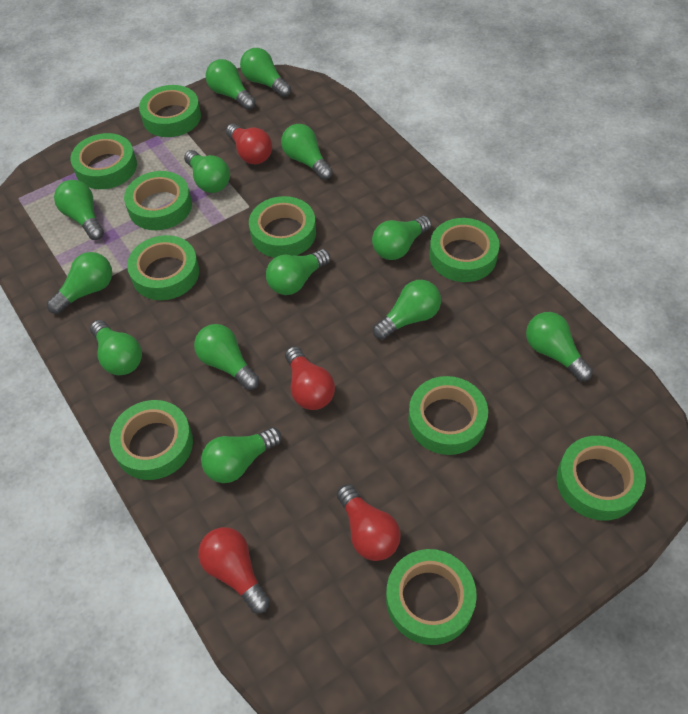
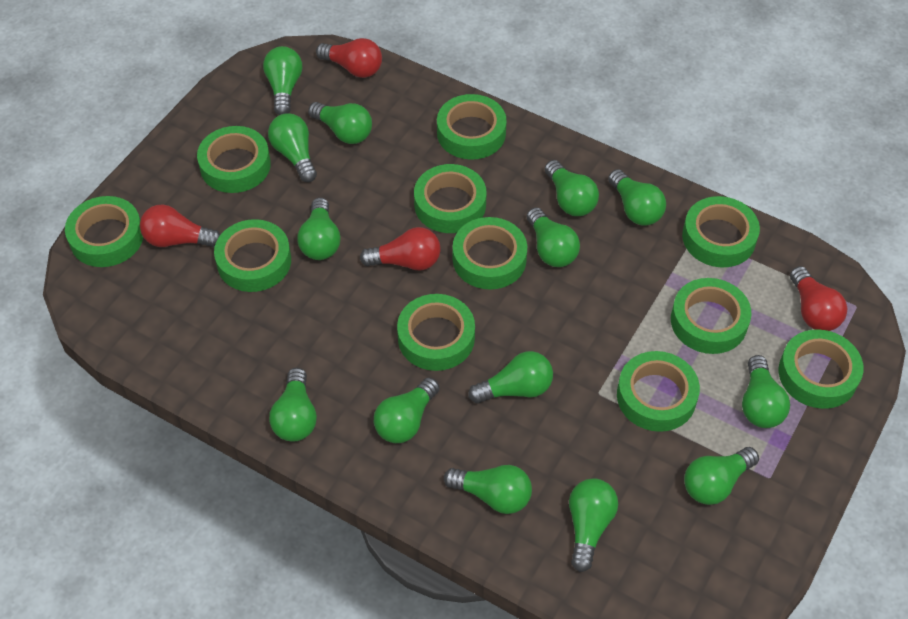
green light bulb: [47,252,112,314] [54,180,104,240] [90,320,142,375] [184,150,230,193] [194,324,260,390] [201,427,282,483] [206,59,256,110] [240,48,291,97] [266,249,330,295] [281,124,333,180] [372,216,431,260] [373,280,441,340] [526,312,593,381] = 13 -> [263,46,302,115] [268,113,317,182] [269,368,317,442] [297,197,341,260] [308,102,372,144] [374,377,440,443] [444,465,532,514] [468,351,553,404] [527,207,580,267] [545,160,599,216] [569,478,618,572] [608,169,666,226] [684,447,759,505] [742,355,790,428] = 14
green tape: [70,133,137,189] [110,400,193,480] [124,171,192,230] [127,235,199,300] [139,85,201,137] [249,196,316,258] [386,549,477,645] [408,376,488,455] [429,218,499,282] [557,436,646,521] = 10 -> [65,196,143,267] [197,126,271,193] [214,219,291,292] [397,294,475,371] [414,164,486,233] [437,94,507,159] [453,217,527,289] [617,351,700,432] [671,278,751,354] [682,196,760,267] [779,329,864,409] = 11

